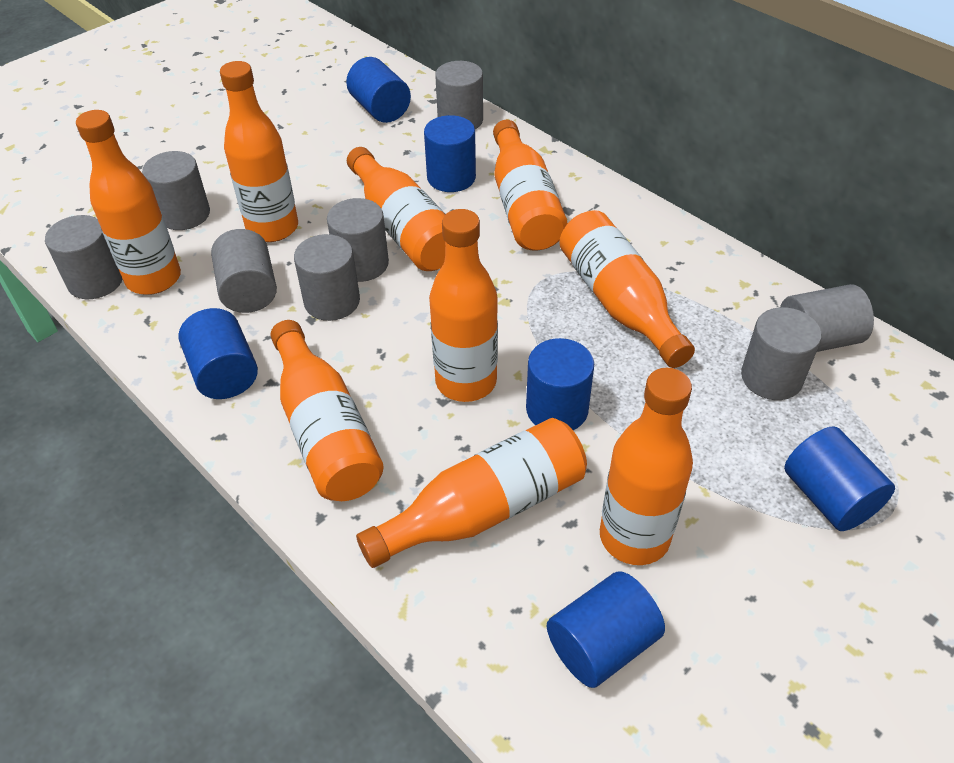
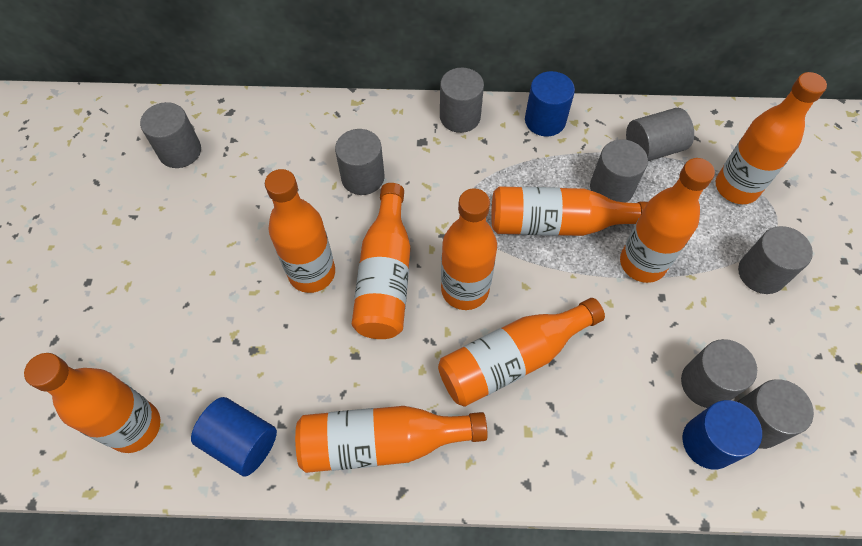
blue cylinder: [178,308,258,399] [346,57,411,123] [424,115,476,192] [526,338,594,430] [547,571,665,688] [784,426,895,531] = 6 -> [191,397,277,477] [525,71,575,137] [682,400,762,469] = 3

